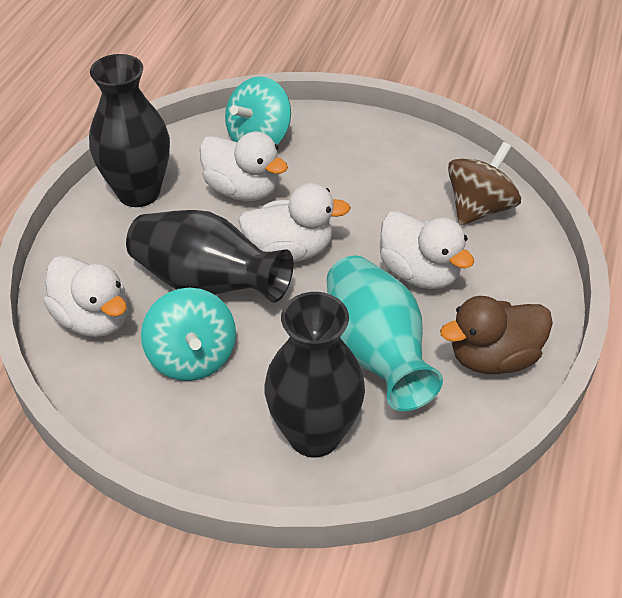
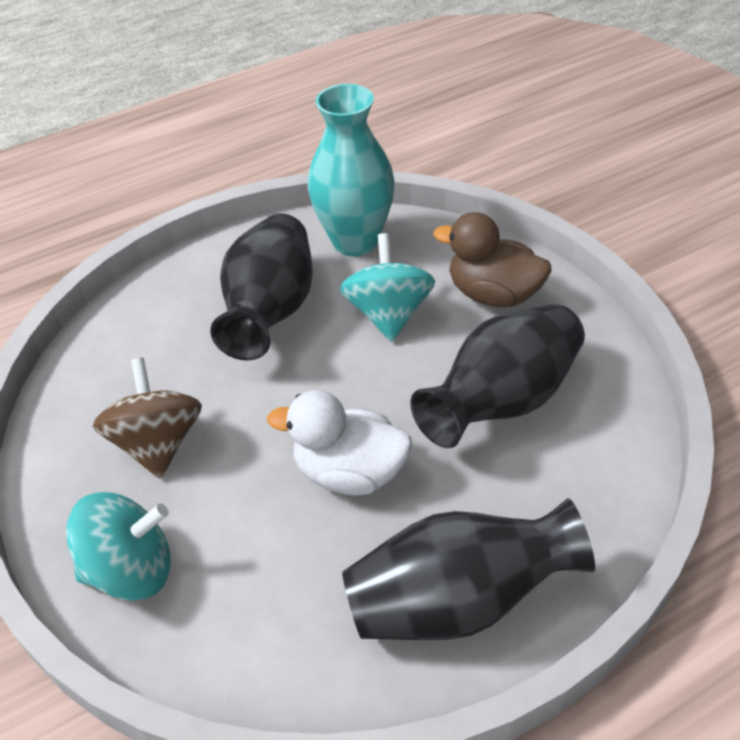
white duck: [43,256,128,337] [200,131,288,201] [238,183,351,262] [380,211,474,289] = 4 -> [267,390,413,496] = 1

